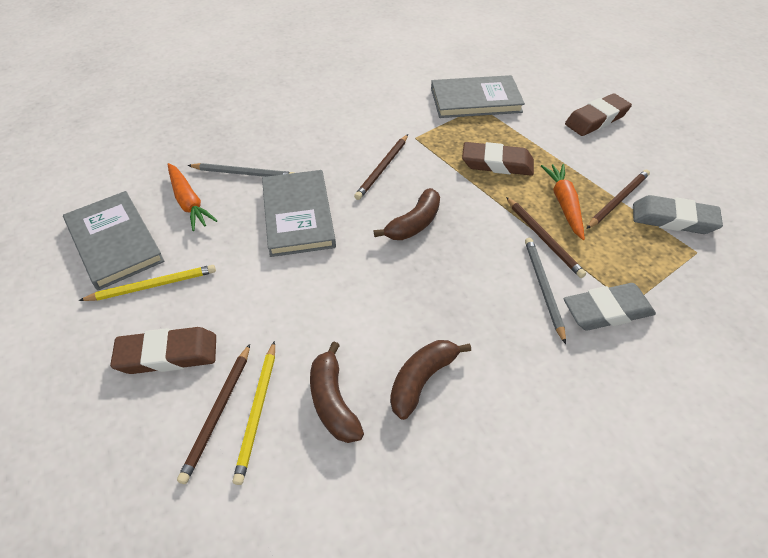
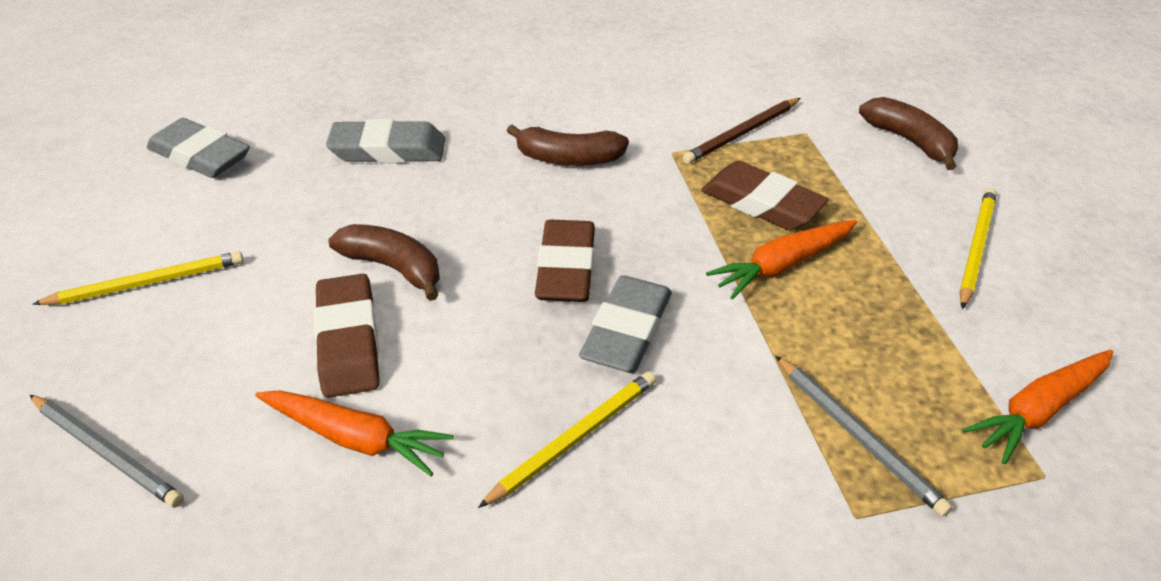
brown pencil: [177,344,250,484] [354,134,408,200] [506,197,586,278] [586,169,650,229] = 4 -> [683,98,800,164] = 1
grey book: [63,191,165,290] [262,170,336,257] [431,75,525,118] = 3 -> none = 0
grey eraser: [564,283,656,330] [633,195,723,234] = 2 -> [147,118,250,178] [326,119,445,163] [579,275,672,373] = 3
orange carrot: [168,163,218,231] [541,164,585,240] = 2 -> [255,390,454,476] [706,220,857,299] [963,350,1113,464] = 3
yellow pencil: [78,265,216,301] [233,341,275,485] = 2 -> [32,251,243,305] [478,371,656,508] [959,188,997,309] = 3

